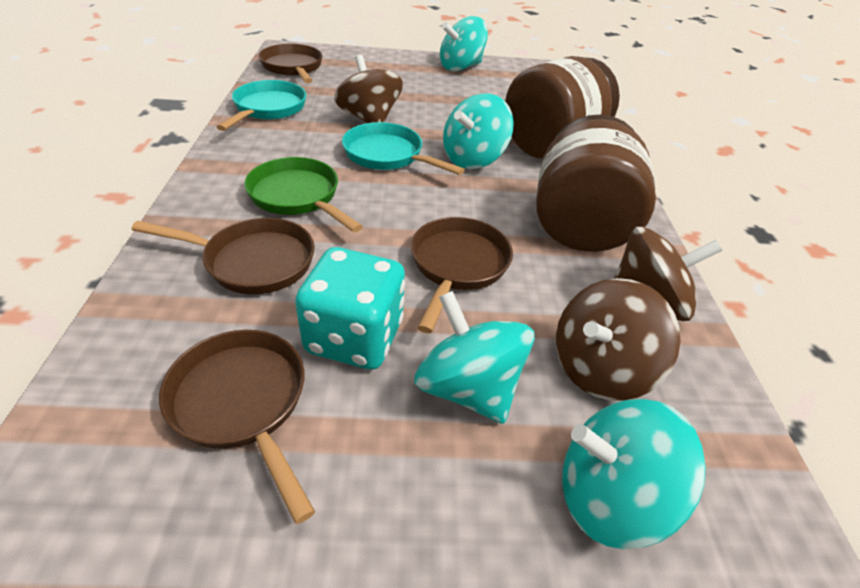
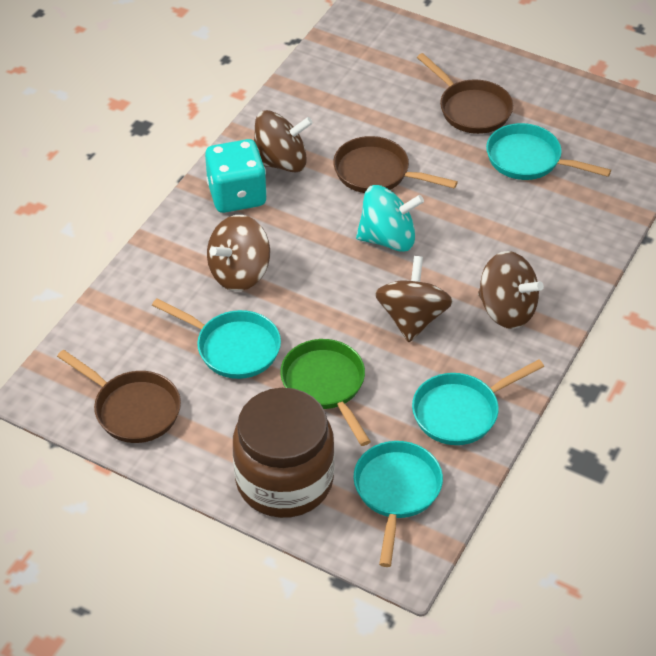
brown jar: [505,56,620,159] [536,114,656,252] = 2 -> [233,388,334,518] = 1
brown pan: [132,218,315,294] [159,330,315,524] [258,44,322,83] [411,217,513,333] = 4 -> [57,350,181,443] [333,136,458,193] [417,53,513,134] = 3
brown spinning top: [334,55,403,123] [556,278,681,401] [614,227,722,321] = 3 -> [207,215,270,291] [254,110,313,173] [375,256,453,342] [478,251,544,329] = 4
turquoise pan: [217,80,306,131] [342,122,465,175] = 2 -> [152,298,281,379] [353,441,443,567] [412,359,544,445] [486,123,611,180] = 4
turquoise spinning top: [414,291,535,424] [440,16,488,71] [443,94,513,169] [562,399,706,549] = 4 -> [356,185,424,252] = 1

